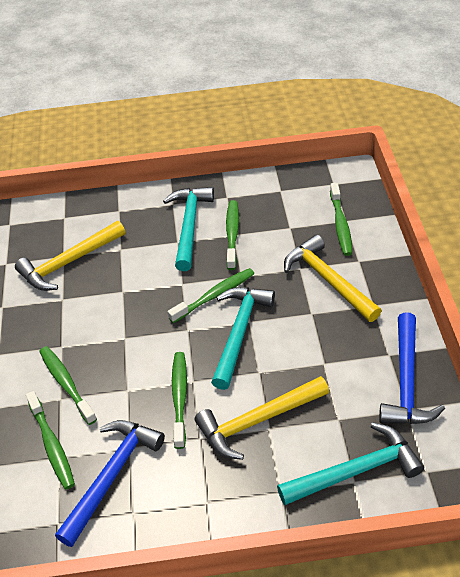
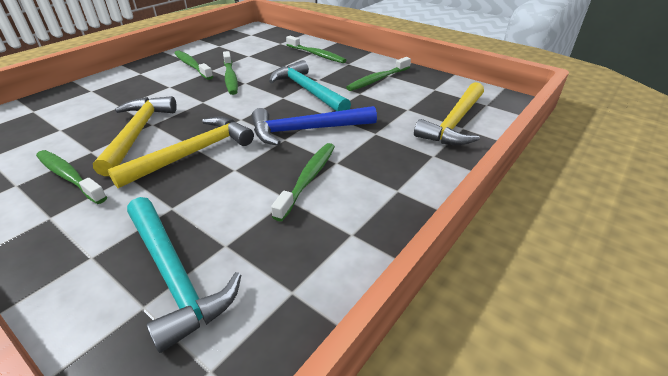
blue hammer: [55,420,165,547] [379,312,445,424] = 2 -> [252,106,377,146] = 1
turquoise hammer: [163,187,214,271] [211,287,275,390] [277,423,424,505] = 3 -> [127,197,241,353] [269,60,351,111] = 2

